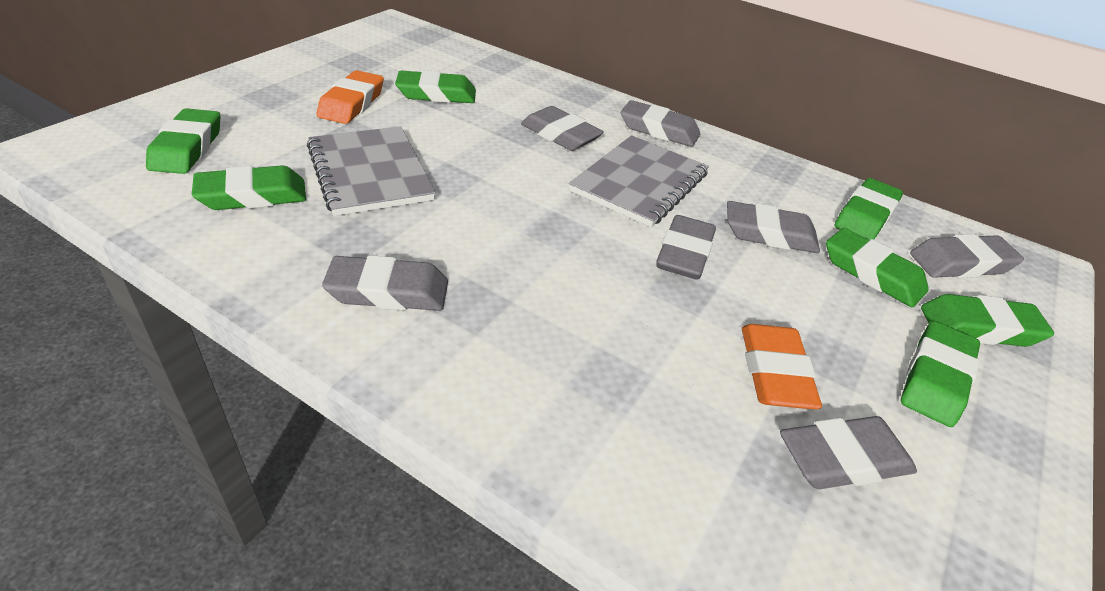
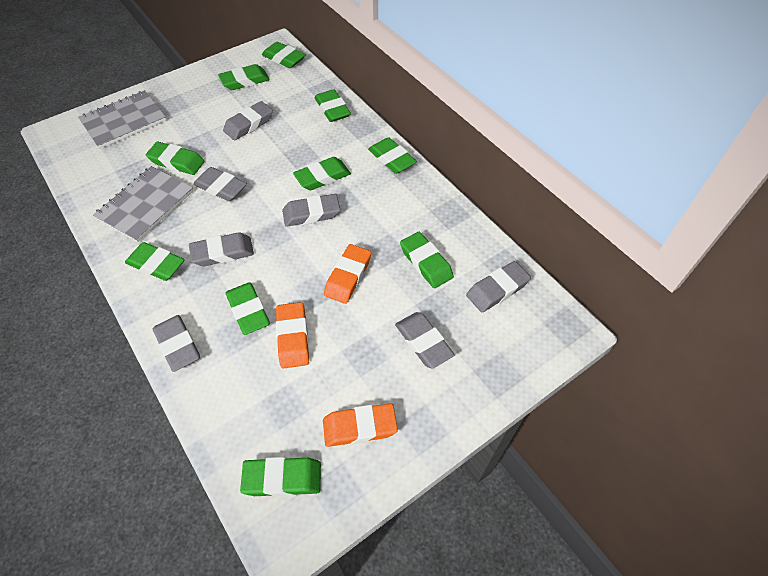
green eraser: [146,108,220,174] [192,165,306,210] [395,70,476,103] [826,228,929,307] [835,178,903,240] [901,321,980,427] [921,294,1054,347] = 7 -> [125,242,184,281] [146,142,205,175] [218,64,270,90] [226,282,270,335] [240,457,321,497] [262,42,306,68] [293,157,351,190] [315,89,351,122] [368,137,417,174] [400,232,454,288] = 10
orange eraser: [317,70,384,124] [742,324,822,409] = 2 -> [276,302,309,369] [323,403,398,447] [324,244,371,304] = 3

